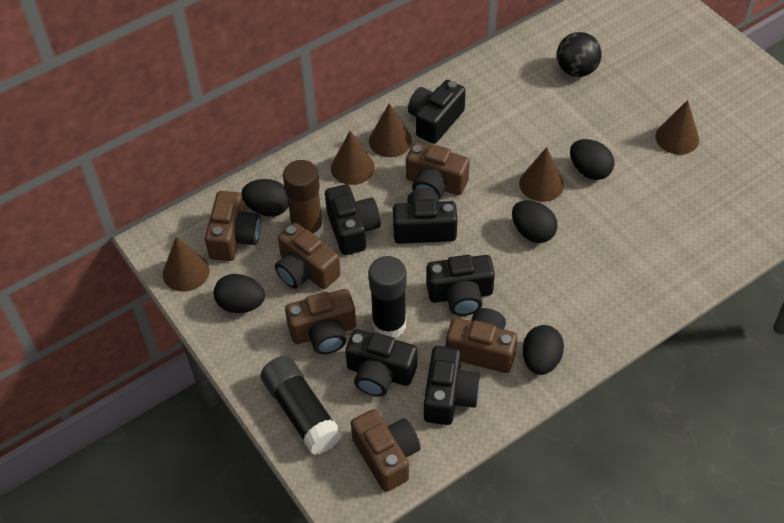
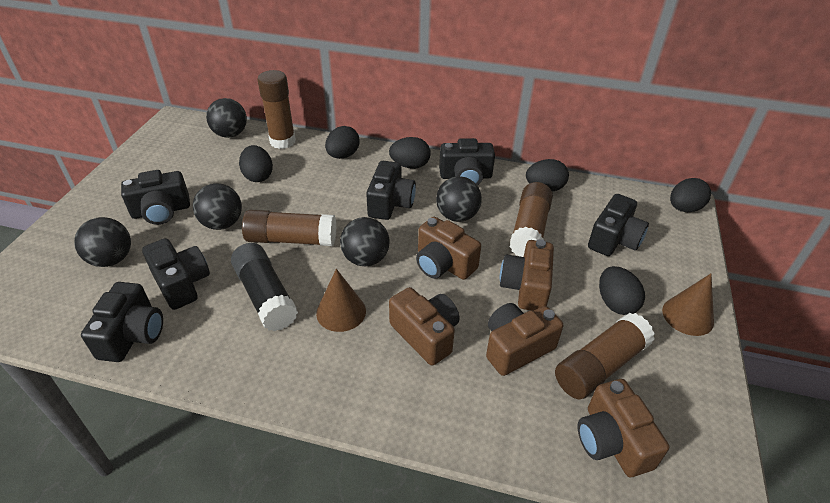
black ball: [557,32,602,77] = 1 -> [74,217,131,267] [193,183,242,230] [206,98,247,138] [340,217,390,266] [436,176,482,222] = 5
black egg: [214,274,265,313] [241,179,289,217] [512,200,558,243] [523,325,564,375] [570,139,615,180] = 5 -> [239,145,273,182] [325,126,360,159] [389,137,431,169] [526,159,569,192] [599,266,645,315] [670,178,711,212] = 6
black glue stick: [261,356,342,455] [369,256,407,338] = 2 -> [231,243,298,331] = 1
brown camera: [205,191,261,261] [275,223,341,289] [285,289,356,354] [351,409,421,492] [406,142,470,199] [446,308,517,373] = 6 -> [389,287,460,366] [416,217,481,280] [486,303,563,376] [500,239,554,311] [578,379,669,477] = 5
brown cone: [163,237,210,292] [331,131,375,185] [369,103,412,157] [519,147,564,202] [655,100,699,155] = 5 -> [316,269,366,332] [662,274,714,336] = 2
brown glue stick: [283,160,324,238] = 1 -> [242,210,336,246] [258,70,296,149] [510,182,553,257] [555,313,655,399] = 4

